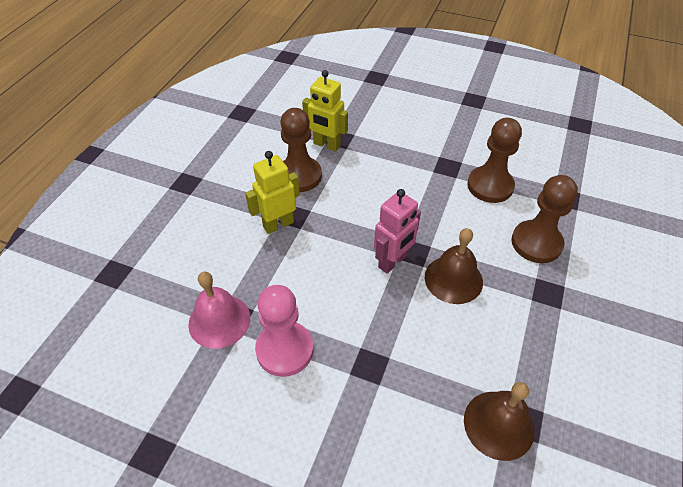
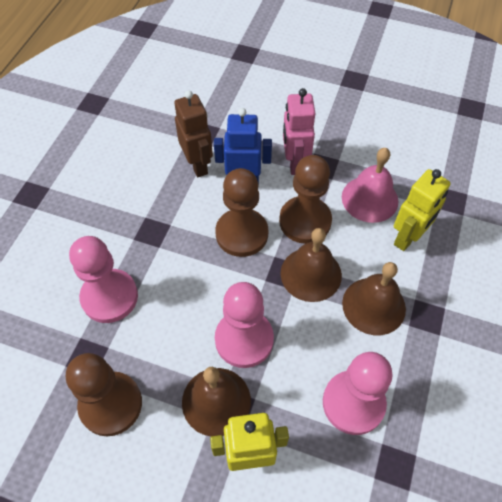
blue robot: none = 0 -> [214,108,272,186] = 1
brown bell: [425,228,483,304] [464,382,535,461] = 2 -> [182,367,251,436] [281,228,342,302] [342,262,406,335] = 3
brown robot: none = 0 -> [174,90,213,177] = 1
pink pawn: [255,285,313,377] = 1 -> [69,236,138,323] [215,282,274,368] [323,352,393,435] = 3

